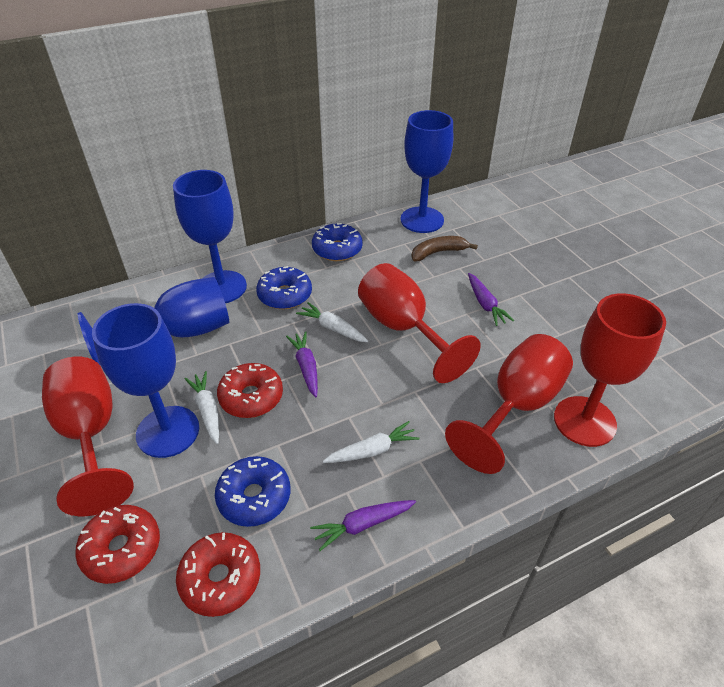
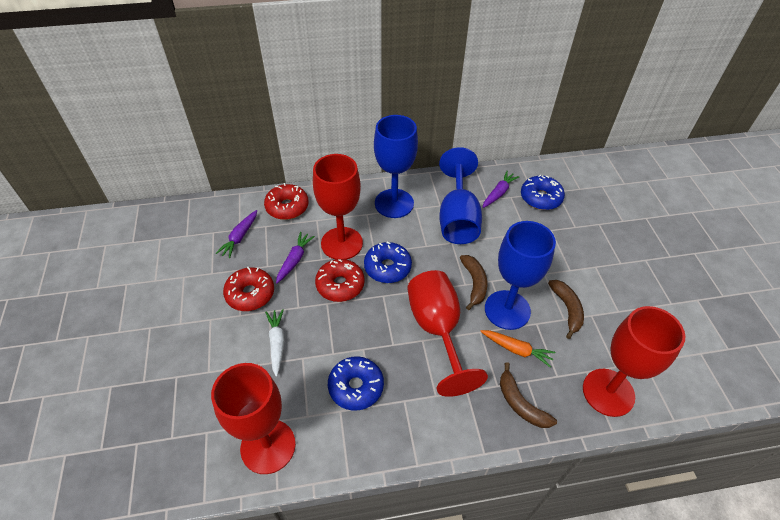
blue goblet: [78,277,229,366] [92,303,199,458] [173,170,247,303] [401,110,453,233] = 4 -> [374,115,418,218] [439,147,482,244] [485,221,556,330] = 3
brown banana: [411,236,478,261] = 1 -> [460,255,487,310] [500,362,557,428] [548,280,584,339] = 3
orange carrot: none = 0 -> [480,330,555,367] = 1
white carrot: [185,371,219,444] [296,302,368,342] [323,421,420,463] = 3 -> [265,309,284,377] = 1

